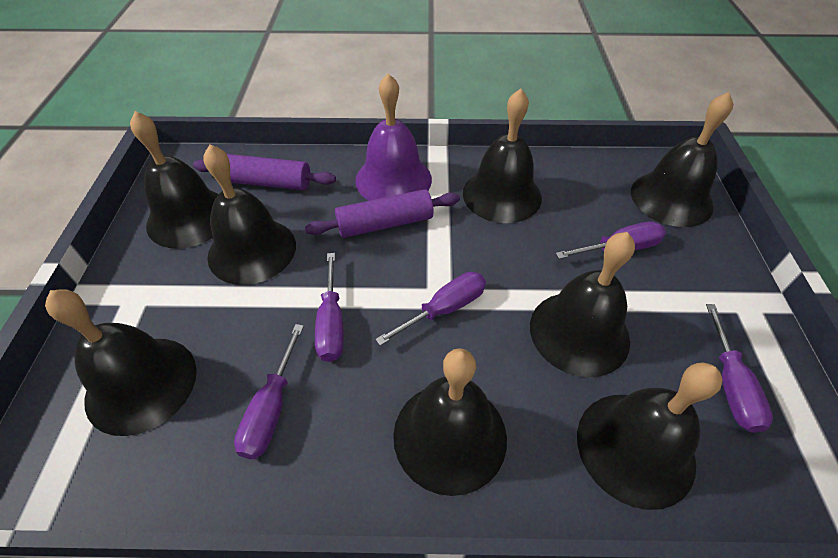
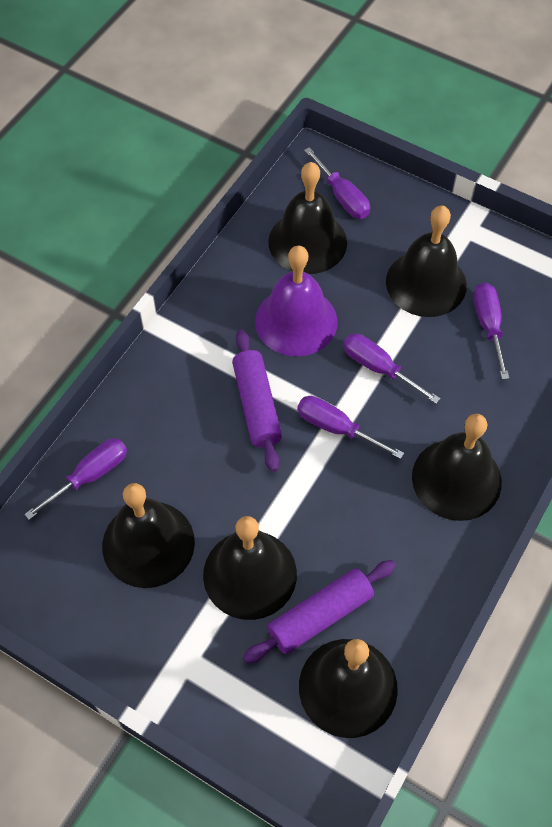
black bell: [45,289,197,436] [130,111,219,249] [203,144,296,285] [393,348,507,496] [463,88,542,223] [530,232,635,377] [577,362,723,510] [631,92,733,227] = 8 -> [102,483,195,588] [203,516,297,620] [268,162,347,274] [299,639,398,738] [386,205,467,317] [412,414,502,521] = 6

